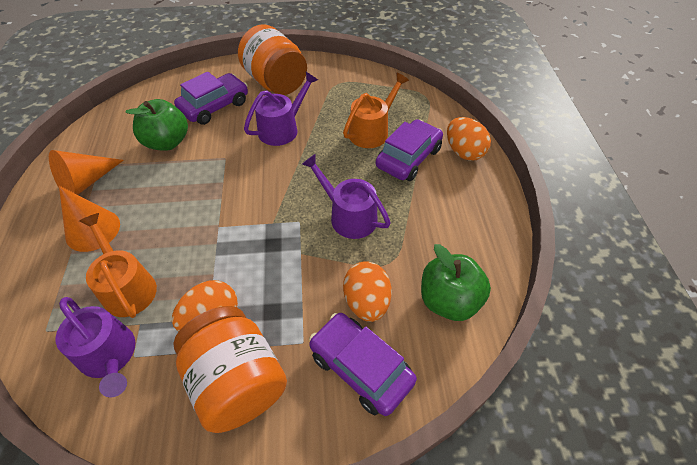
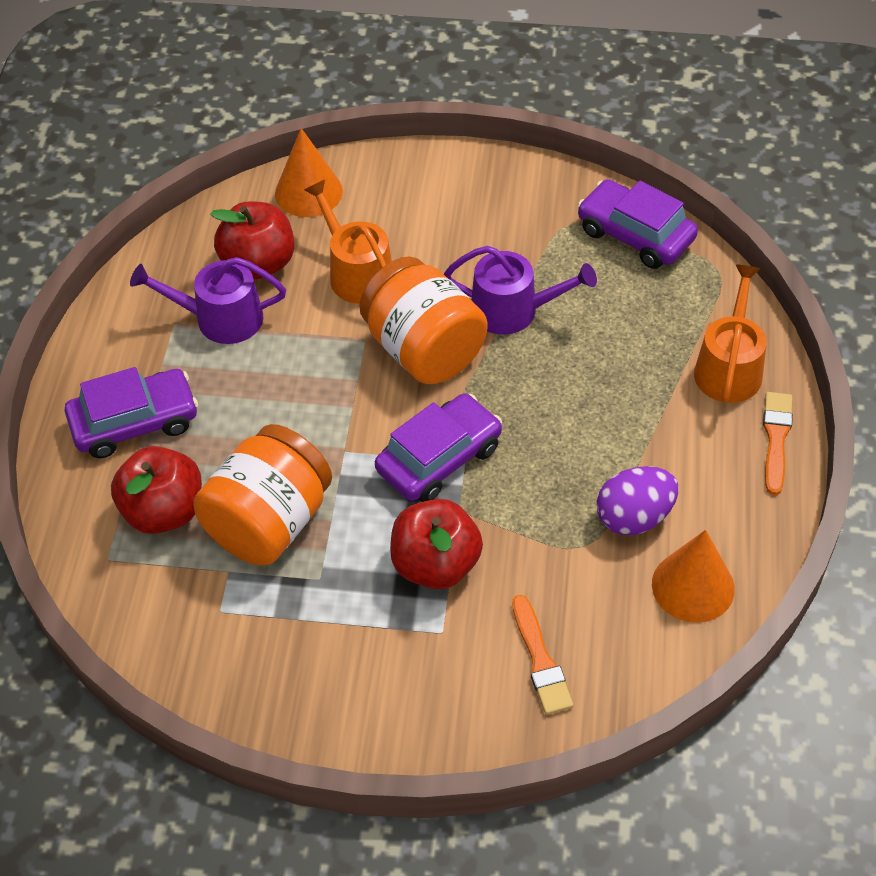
green apple: [125,99,188,151] [421,244,491,321] = 2 -> none = 0
orange brush: none = 0 -> [512,595,573,715] [763,392,793,495] = 2
orange egg: [172,280,238,332] [343,261,391,322] [447,117,491,161] = 3 -> none = 0
purple egg: none = 0 -> [597,466,678,535] = 1
purple watering can: [55,297,135,398] [244,72,318,146] [302,154,391,239] = 3 -> [130,257,286,344] [444,246,597,335] = 2
red apple: none = 0 -> [111,446,202,534] [210,201,294,280] [390,499,483,589] = 3

